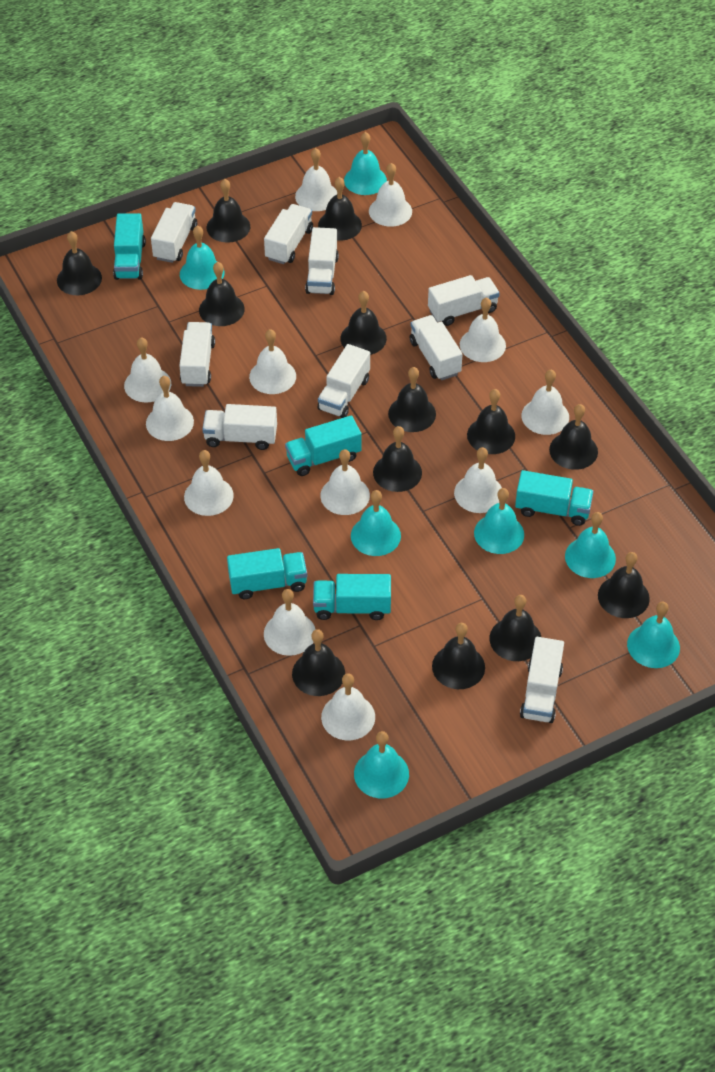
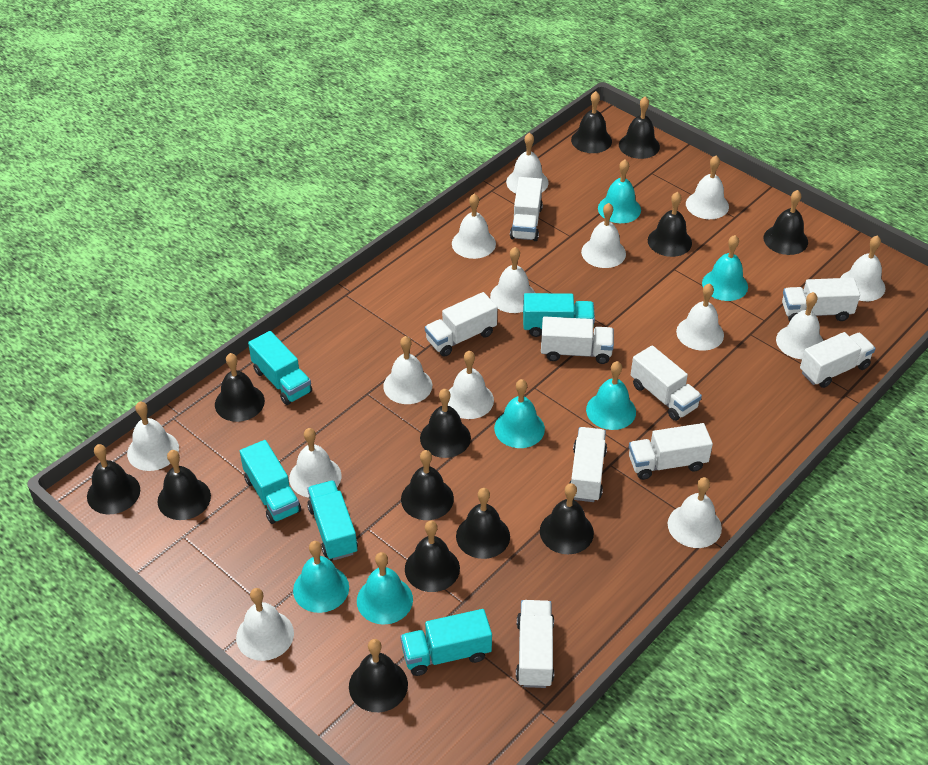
turquoise bell: [180,225,224,290] [344,132,387,195] [351,490,401,556] [354,731,409,798] [474,488,524,554] [565,512,616,578] [627,602,680,668] = 7 -> [293,541,349,613] [357,552,413,625] [494,379,545,448] [586,361,636,430] [598,160,641,223] [702,235,748,301] = 6
white bell: [124,337,171,403] [146,376,194,441] [184,450,234,516] [249,329,296,394] [264,589,316,656] [295,148,337,211] [320,449,370,515] [321,673,375,740] [369,163,412,227] [454,447,502,513] [460,297,506,362] [521,370,569,435] = 12 -> [127,402,179,471] [236,588,294,661] [289,428,342,498] [383,336,432,404] [448,351,494,419] [452,194,496,259] [490,247,535,313] [506,133,549,193] [581,203,626,268] [668,477,722,548] [676,283,724,351] [686,156,729,219] [776,292,823,359] [840,235,886,301] = 14

